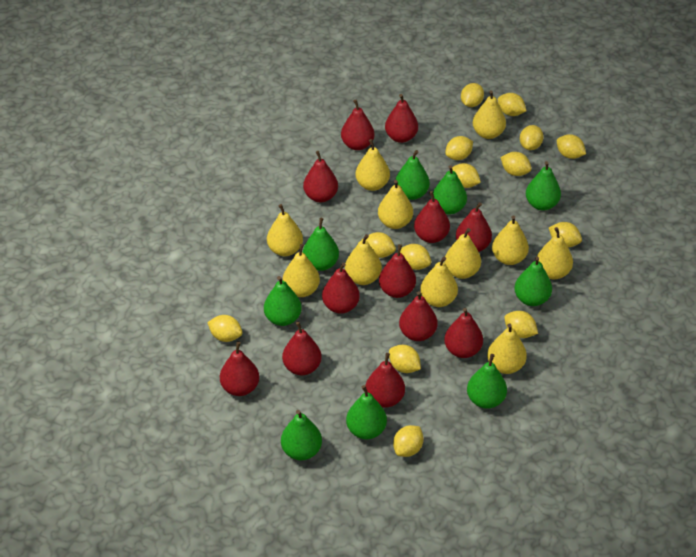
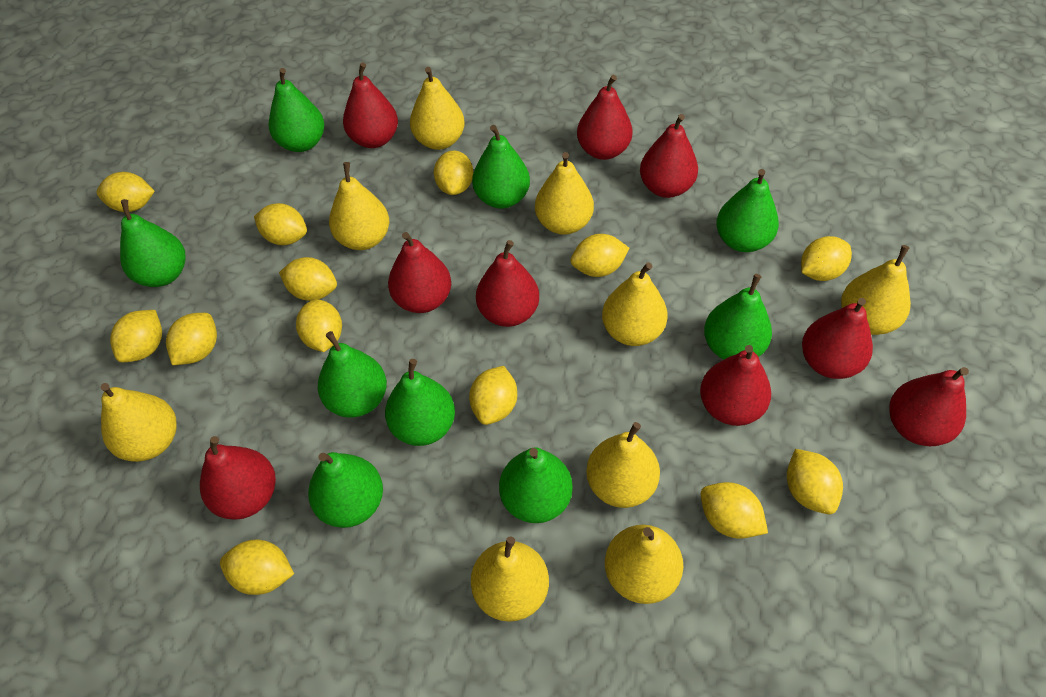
red pear: [220,341,259,396] [282,322,322,375] [303,151,338,202] [322,263,360,314] [341,100,375,150] [365,353,405,408] [379,244,416,298] [385,94,418,143] [399,291,437,341] [414,191,450,243] [444,308,483,358] [456,202,492,252] = 12 -> [200,436,276,520] [343,62,398,148] [388,232,451,313] [476,240,539,327] [577,75,633,160] [640,114,698,198] [700,345,771,426] [802,298,873,379] [889,367,969,446] = 9
yellow lemon: [207,315,243,342] [362,232,396,258] [389,345,421,373] [393,425,424,457] [400,244,431,270] [445,136,473,160] [452,163,481,188] [461,83,484,107] [498,93,526,116] [500,152,532,176] [504,311,538,338] [520,125,544,150] [549,222,582,247] [557,134,586,159] = 14 -> [97,172,155,212] [110,310,162,362] [166,313,217,365] [220,539,294,595] [254,203,307,245] [279,257,337,301] [296,299,342,352] [434,151,473,195] [469,366,517,425] [570,234,629,277] [701,482,768,539] [787,449,843,514] [801,236,852,281] = 13
yellow pear: [267,204,303,256] [283,244,320,297] [345,234,382,285] [355,139,390,191] [378,180,413,229] [420,257,458,307] [444,228,481,279] [473,90,506,139] [487,324,527,374] [492,215,529,265] [537,227,573,279] = 11 -> [100,383,177,462] [329,162,389,250] [410,67,465,150] [471,536,549,622] [535,152,594,235] [586,422,660,508] [602,262,668,346] [605,525,683,604] [841,245,911,335] = 9

